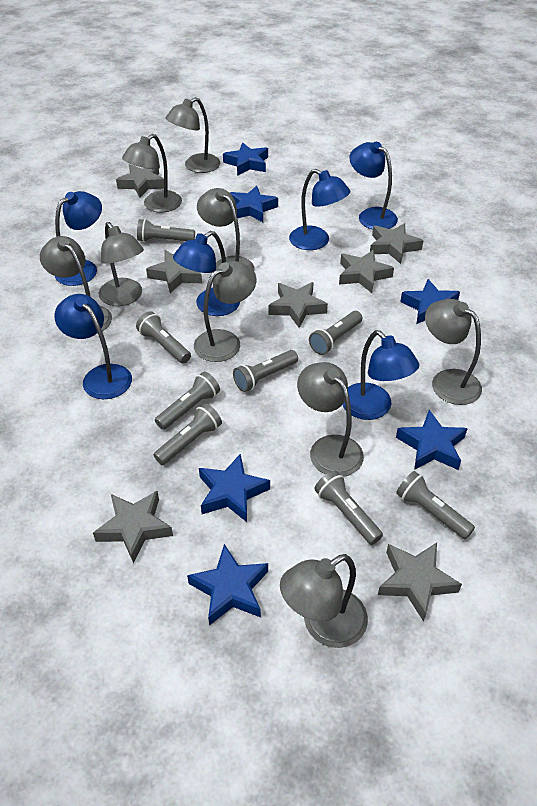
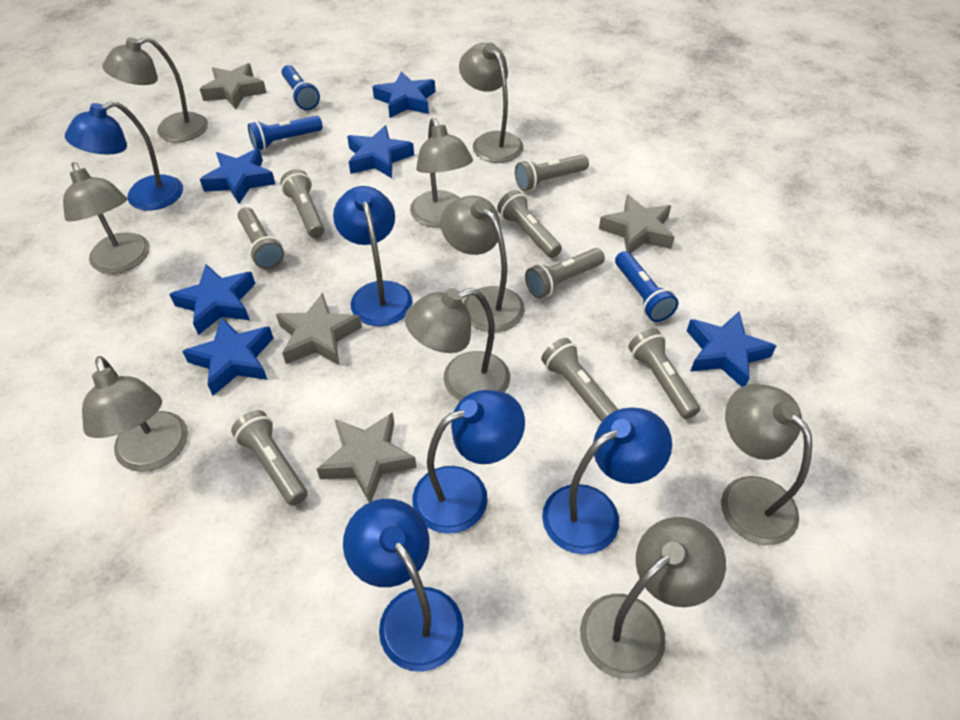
blue flashlight: none = 0 -> [248,116,323,150] [282,65,320,110] [615,251,679,322] = 3
blue lamp: [54,191,102,286] [54,294,132,399] [173,231,240,316] [289,169,350,250] [343,330,419,420] [349,142,398,229] = 6 -> [65,101,183,210] [333,186,413,326] [343,499,464,672] [412,390,525,534] [542,408,672,554] = 5
grey star: [93,491,173,564] [116,164,164,198] [146,250,202,293] [268,282,328,328] [339,250,394,293] [370,223,423,264] [378,543,462,622] = 7 -> [200,63,267,109] [276,293,362,365] [317,412,417,503] [599,194,675,253] = 4

